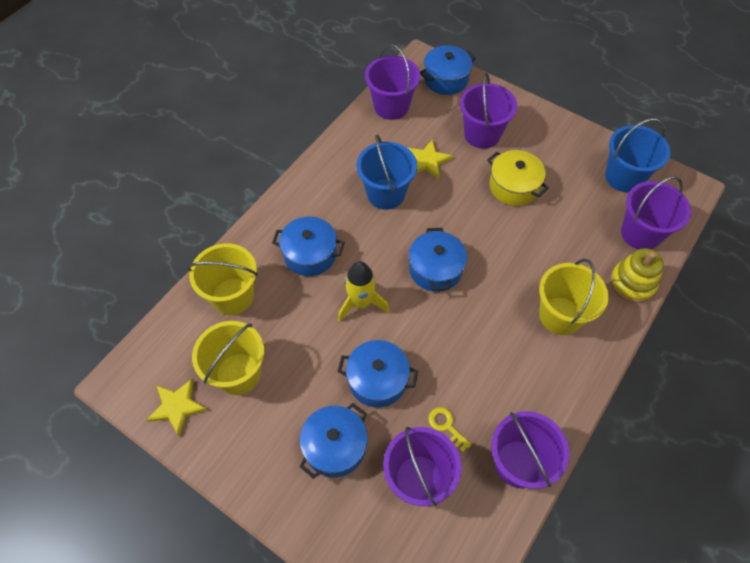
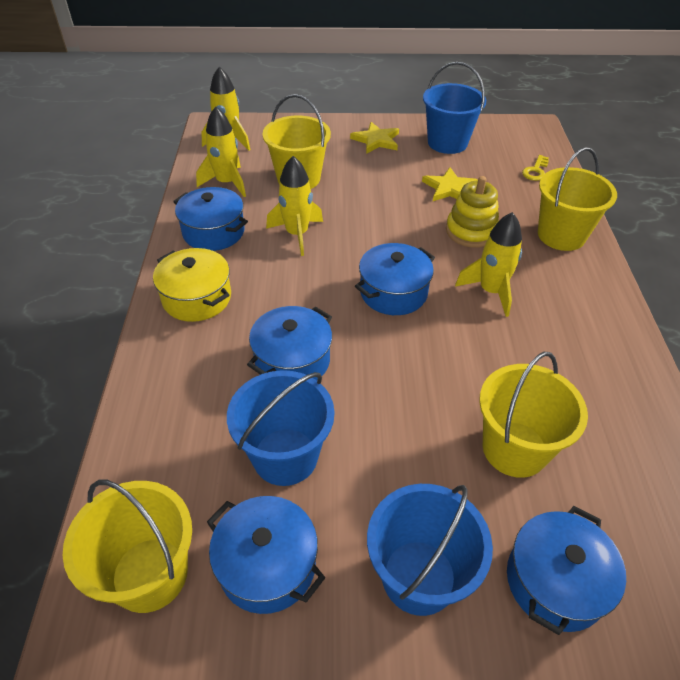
blue bucket: [356,135,417,210] [605,118,670,192] = 2 -> [227,370,334,486] [367,484,493,616] [423,62,486,154] = 3
purple bucket: [365,44,420,120] [383,427,462,506] [460,73,517,149] [491,411,569,489] [621,176,691,250] = 5 -> none = 0
yellow bucket: [187,243,258,315] [192,321,264,395] [539,259,609,335] = 3 -> [63,480,192,613] [262,94,331,189] [479,352,588,478] [538,147,617,251] = 4
yellow rocket: [338,261,389,322] = 1 -> [196,106,246,197] [201,67,250,151] [266,156,323,256] [455,212,522,317] = 4

